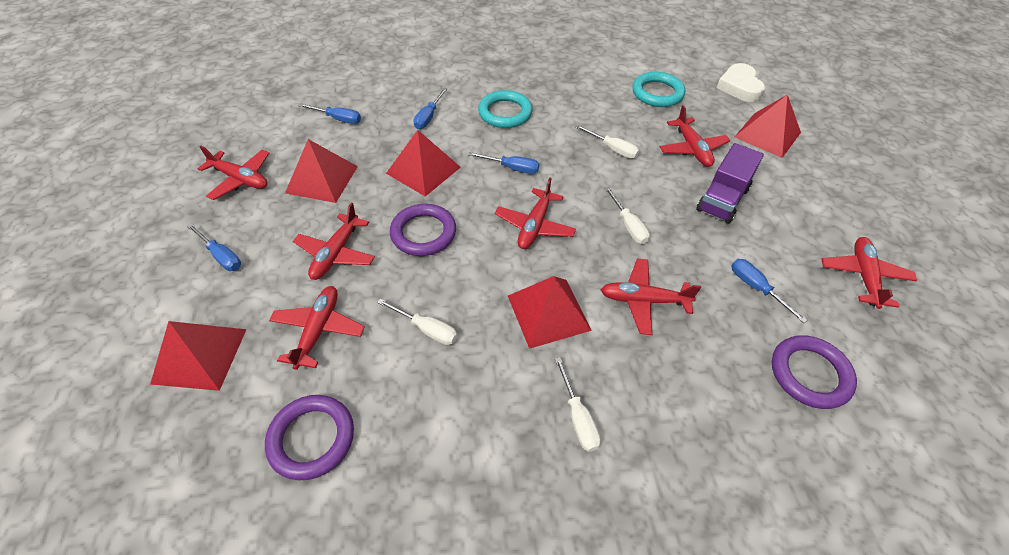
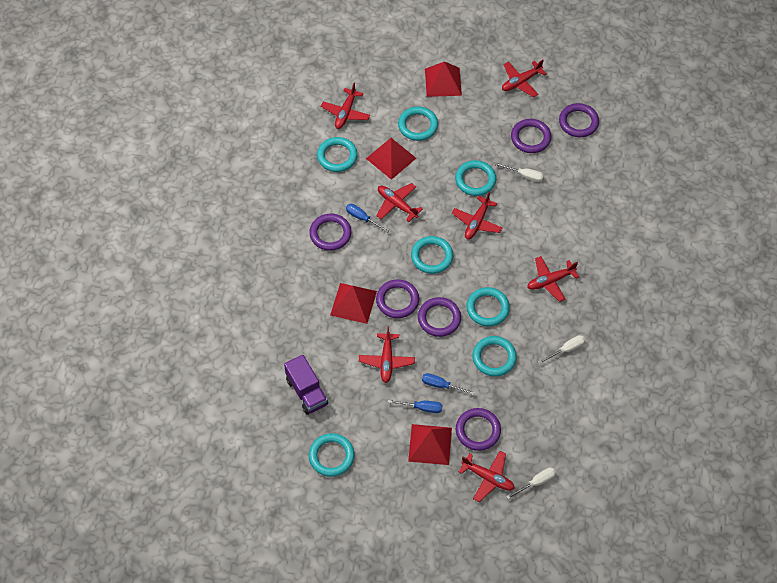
blue screwdriver: [187,224,241,271] [298,103,361,124] [413,88,448,129] [468,152,539,174] [731,259,807,323] = 5 -> [346,204,389,233] [387,400,442,413] [422,373,475,395] = 3
purple ring: [265,395,354,480] [390,204,456,256] [772,335,857,409] = 3 -> [309,214,352,251] [376,279,419,318] [418,297,461,337] [456,408,501,451] [511,119,551,153] [559,103,599,137] = 6
red pyramid: [150,321,247,391] [285,139,358,203] [386,130,461,196] [508,276,592,349] [735,94,801,158] = 5 -> [330,283,377,324] [366,138,416,180] [408,424,452,465] [425,62,462,97] = 4
turquoise ring: [478,90,533,128] [632,72,685,107] = 2 -> [309,433,355,477] [317,137,358,172] [398,107,438,141] [411,236,453,274] [455,160,496,196] [466,287,510,326] [472,336,517,376] = 7
white heart: [716,63,765,102] = 1 -> none = 0
white screwdriver: [377,298,457,345] [555,357,601,452] [576,125,639,158] [605,186,650,244] = 4 -> [495,163,544,182] [506,467,556,499] [538,335,585,364] = 3

